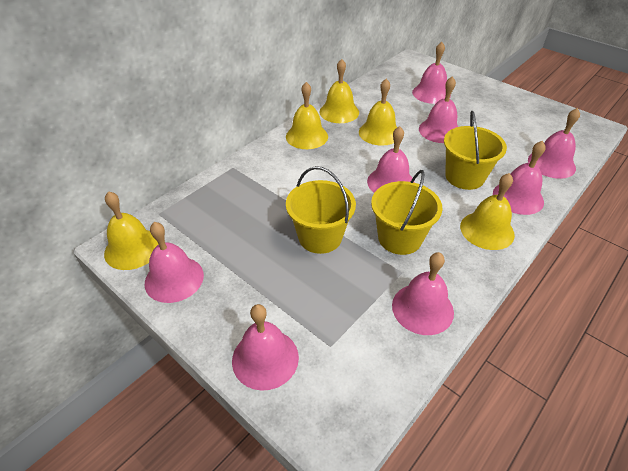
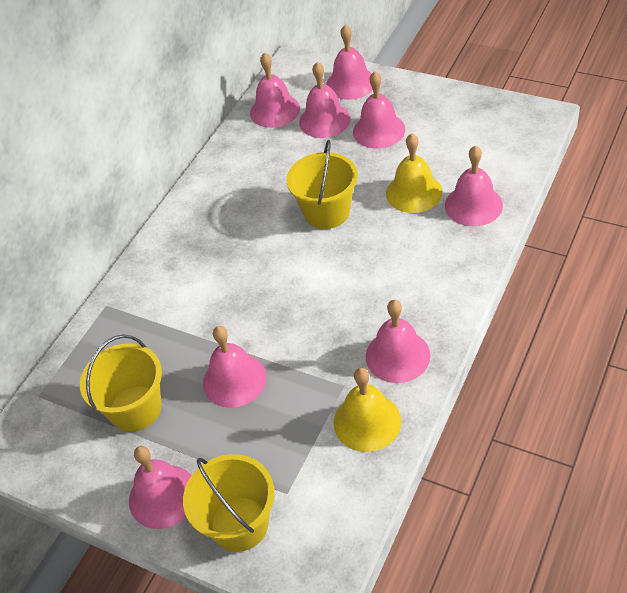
yellow bell: [104,191,159,270] [286,82,328,149] [320,59,359,123] [359,78,398,146] [460,173,515,250] = 5 -> [334,368,401,452] [386,133,442,213] = 2

